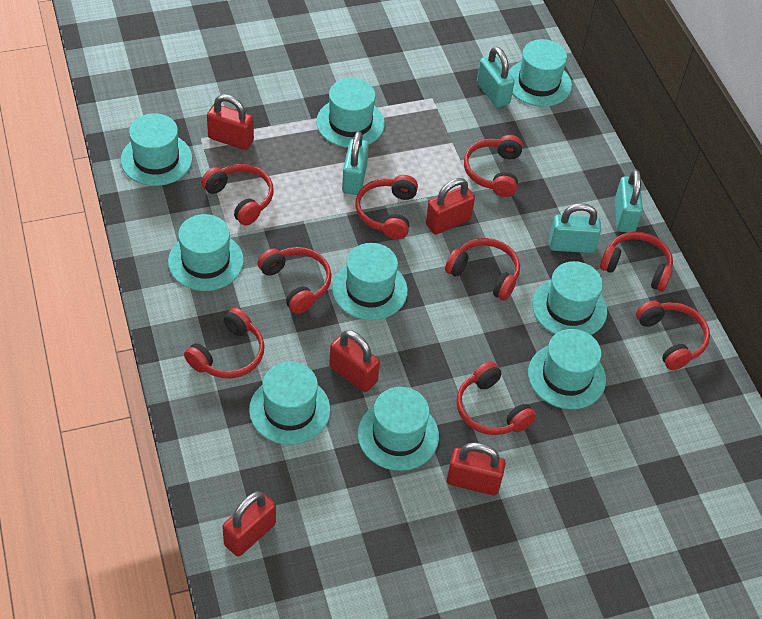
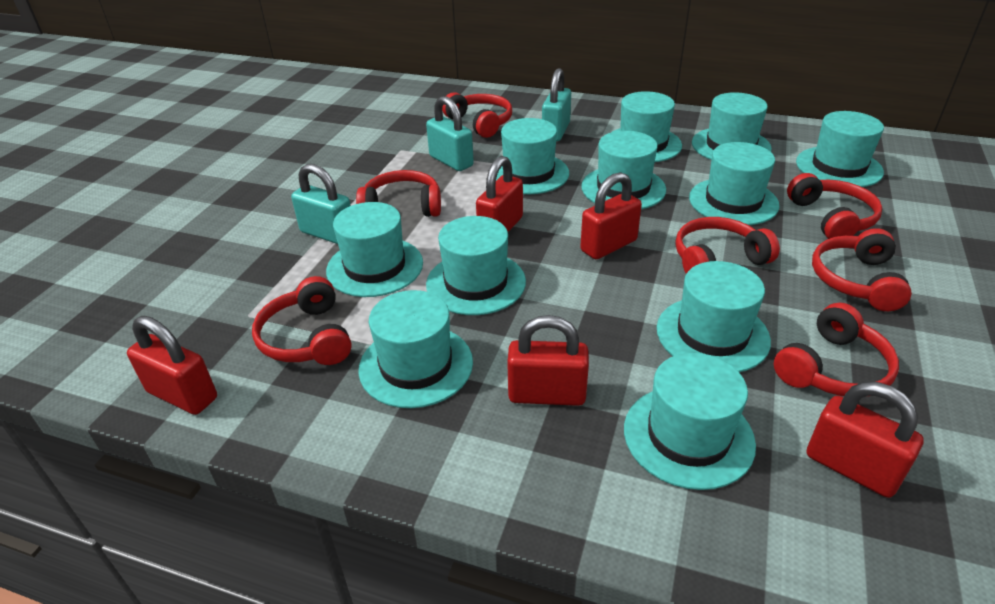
red headphones: [184,308,265,378] [201,164,274,225] [258,247,332,314] [355,175,418,239] [445,238,520,301] [456,361,536,435] [464,135,523,197] [600,232,673,292] [636,301,710,370] = 9 -> [252,276,352,365] [356,170,441,217] [442,92,512,138] [675,217,780,274] [774,303,899,397] [787,173,882,239] [812,228,912,311] = 7
turquoise hat: [121,113,192,186] [168,214,244,291] [249,362,330,445] [316,78,385,148] [332,243,408,320] [358,387,439,471] [508,39,572,107] [528,329,606,409] [532,261,607,335] = 9 -> [326,202,423,297] [358,290,473,408] [426,216,526,315] [496,118,569,194] [581,131,666,209] [612,91,682,162] [624,353,756,490] [657,261,771,372] [689,142,779,225] [692,92,772,160] [796,111,884,187] = 11
turquoise padlock: [342,131,369,195] [477,46,515,108] [549,203,601,253] [614,169,643,232] = 4 -> [291,164,351,244] [426,96,474,171] [542,68,571,141] = 3

